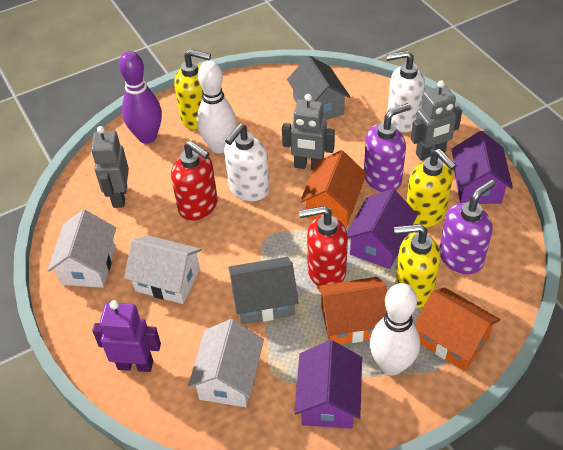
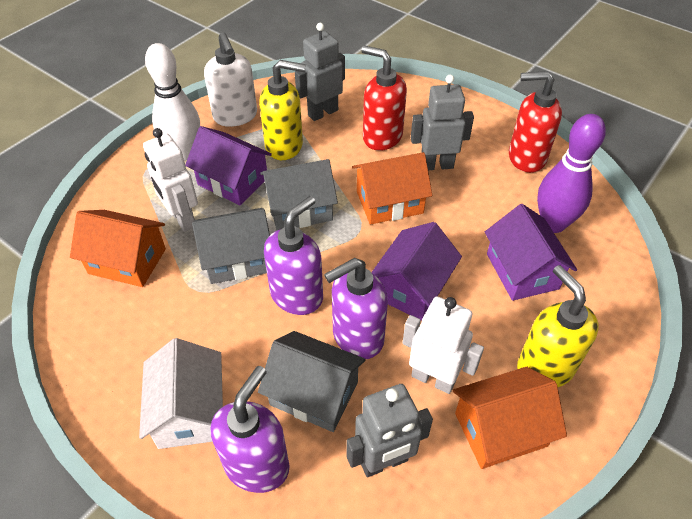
grey house: [228,257,299,324] [287,55,350,120] = 2 -> [192,208,270,284] [258,331,366,432] [260,159,338,230] = 3
purple robot: [92,300,161,372] = 1 -> none = 0
purple soap dispenser: [364,103,411,192] [439,180,495,274] = 2 -> [211,366,289,493] [264,196,323,315] [324,258,388,359] = 3
white bowling pin: [197,60,237,154] [370,283,420,375] = 2 -> [145,43,200,160] = 1
white house: [47,210,116,288] [124,235,202,304] [188,319,264,407] = 3 -> [139,338,223,449] = 1
white robot: none = 0 -> [143,128,198,232] [403,297,484,394] = 2
white soap dispenser: [224,124,270,201] [386,50,425,132] = 2 -> [204,32,257,127] = 1
yellow soap dispenser: [174,49,211,129] [394,224,440,308] [406,149,457,228] = 3 -> [259,60,306,160] [517,265,599,387] = 2

